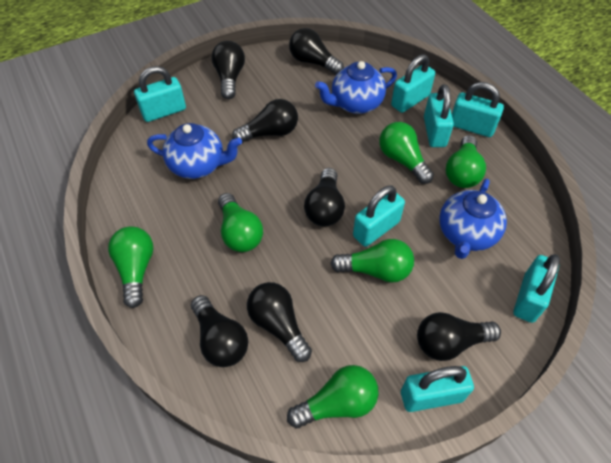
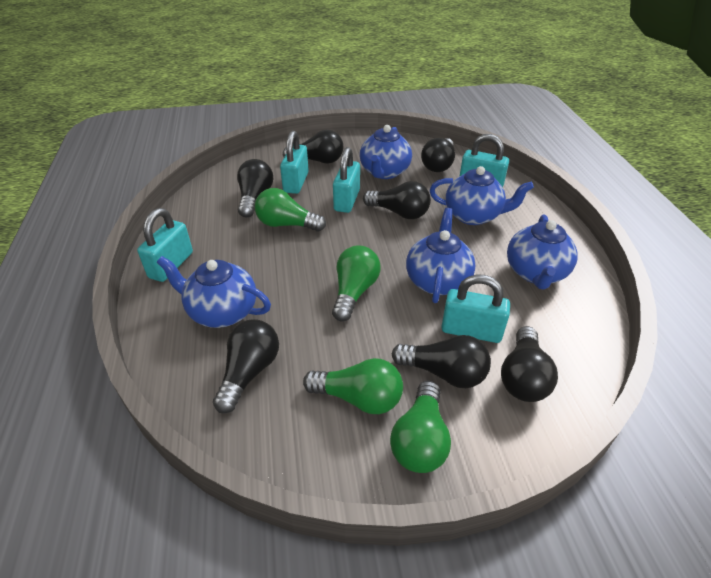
blue teapot: [147,123,242,179] [315,61,397,114] [439,179,507,259] = 3 -> [157,256,271,328] [360,125,412,179] [406,208,475,303] [430,166,534,225] [507,214,578,290] = 5
green light bulb: [108,226,154,308] [218,193,263,252] [287,365,378,428] [330,239,414,283] [379,122,434,184] [446,135,486,188] = 6 -> [255,188,326,232] [303,358,403,414] [332,246,381,321] [390,381,451,473] = 4
turquoise padlock: [134,66,186,122] [353,185,405,247] [391,54,435,113] [401,366,474,412] [424,84,454,147] [452,82,504,137] [513,254,560,323] = 7 -> [137,208,193,282] [280,131,309,194] [333,147,360,213] [441,274,510,343] [459,134,509,187] = 5

